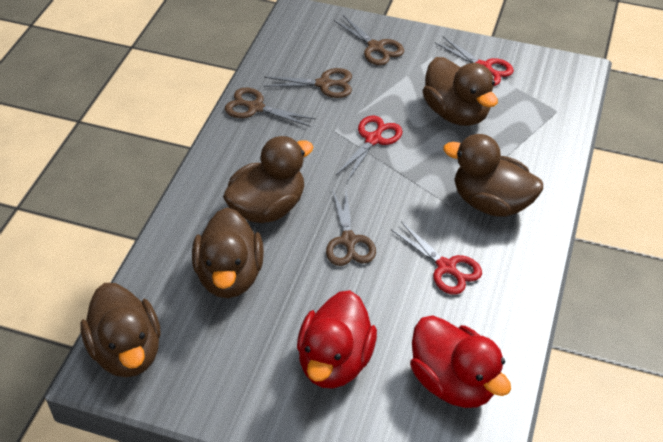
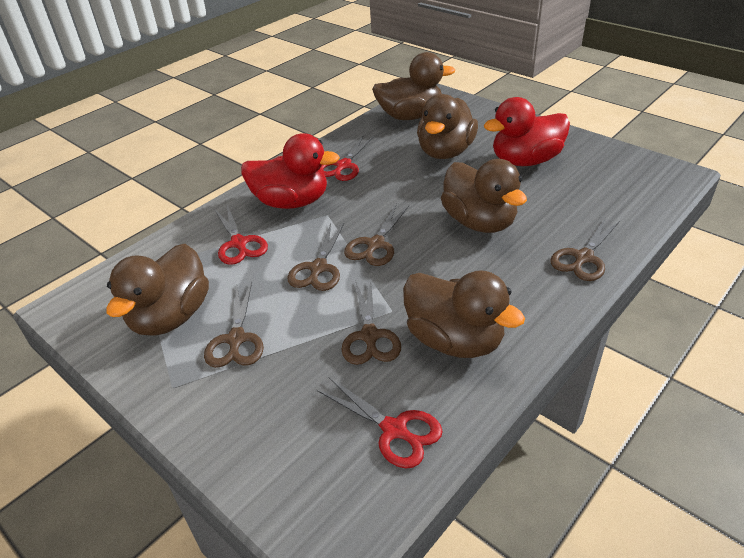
brown scissors: [225,88,315,127] [263,68,352,98] [326,189,376,266] [334,15,404,65] = 4 -> [204,282,264,368] [287,223,344,291] [342,280,401,365] [344,204,409,266] [551,217,620,281] = 5

